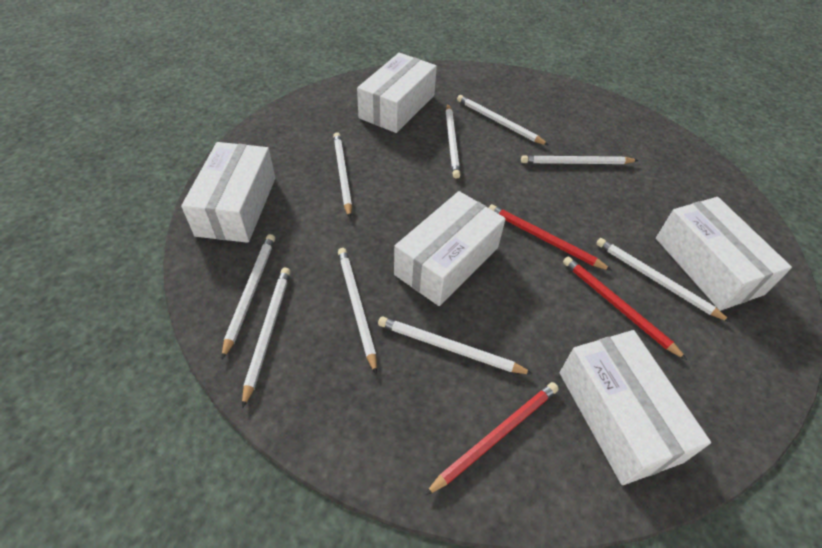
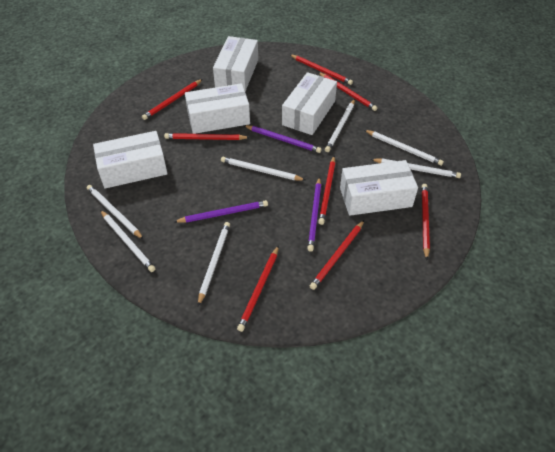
purple pencil: none = 0 -> [174,200,268,223] [244,125,322,153] [307,177,321,251] = 3
red pencil: [425,382,559,495] [489,204,612,271] [563,257,687,360] = 3 -> [142,79,203,120] [164,133,250,140] [237,245,279,332] [290,54,353,85] [310,220,364,290] [318,72,378,111] [318,156,335,225] [422,184,430,260] = 8
white pencil: [222,234,275,359] [242,267,290,408] [333,132,352,218] [338,248,377,375] [378,317,533,374] [446,104,460,179] [457,95,548,145] [521,155,639,164] [596,238,731,322] = 9 -> [87,185,144,240] [100,210,155,272] [198,222,230,306] [221,157,305,181] [325,99,355,152] [364,130,444,166] [371,158,461,178] = 7

